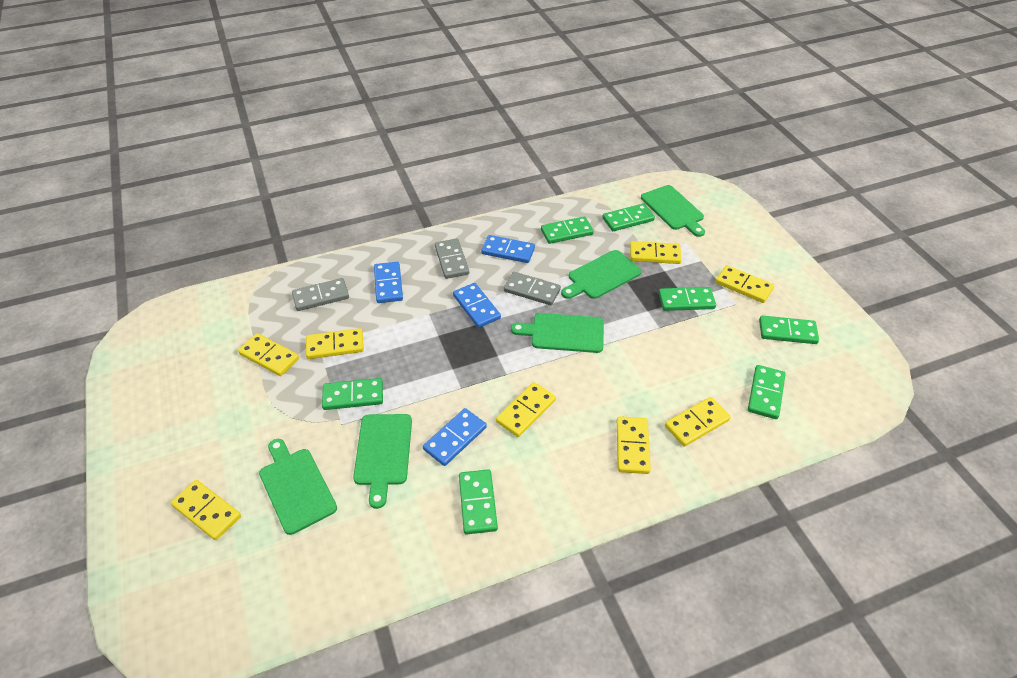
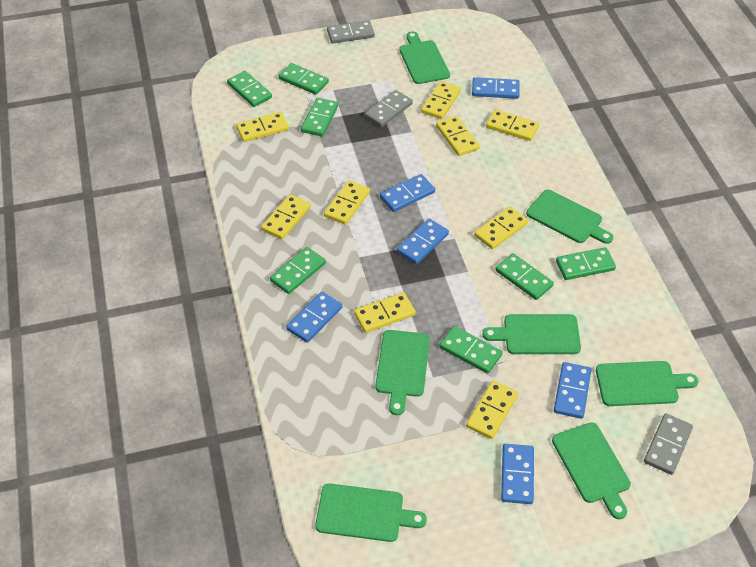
blue domino: [374,262,403,303] [423,408,487,466] [453,283,501,328] [481,235,535,263] = 4 -> [286,292,342,343] [380,174,435,212] [397,219,449,264] [472,77,520,99] [501,444,534,504] [554,362,591,419] = 6
green cutting board: [259,439,337,535] [353,414,412,509] [511,313,604,353] [561,250,642,299] [641,185,705,237] = 5 -> [315,484,427,542] [375,330,430,415] [399,31,450,84] [482,314,581,354] [526,190,613,244] [552,423,631,519] [596,361,698,406] = 7
yellow domino: [171,480,241,540] [238,333,299,376] [306,328,364,359] [496,382,556,437] [617,416,651,474] [630,241,682,264] [665,397,731,447] [716,265,774,303] = 8 -> [236,112,289,142] [261,194,311,239] [324,180,370,225] [354,292,416,333] [421,81,461,119] [436,116,480,156] [466,380,518,439] [474,206,528,249] [486,110,539,141] = 9

